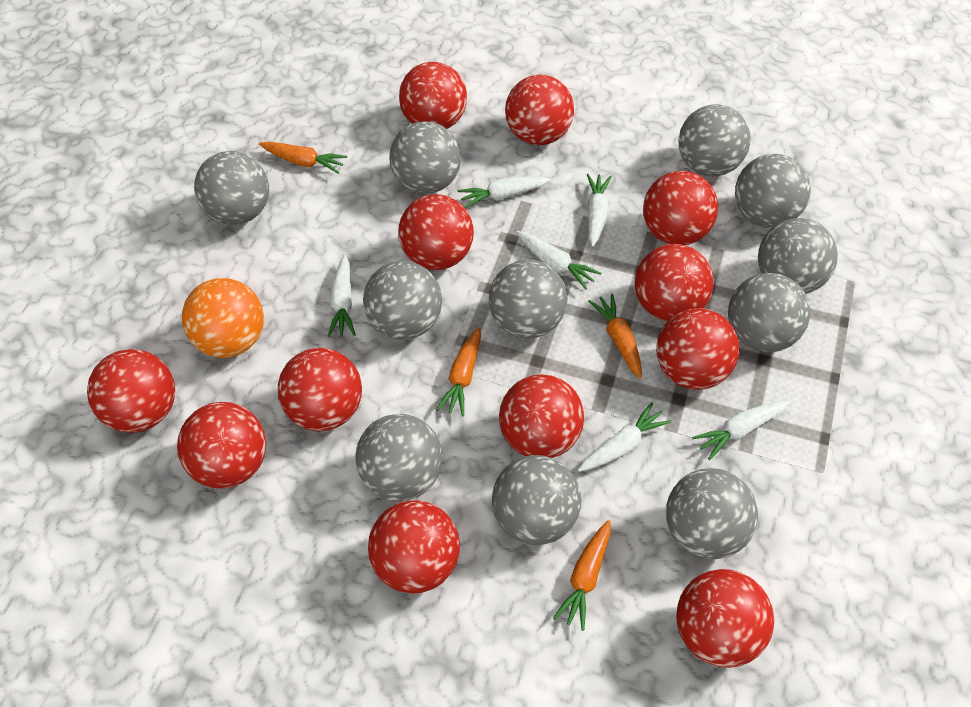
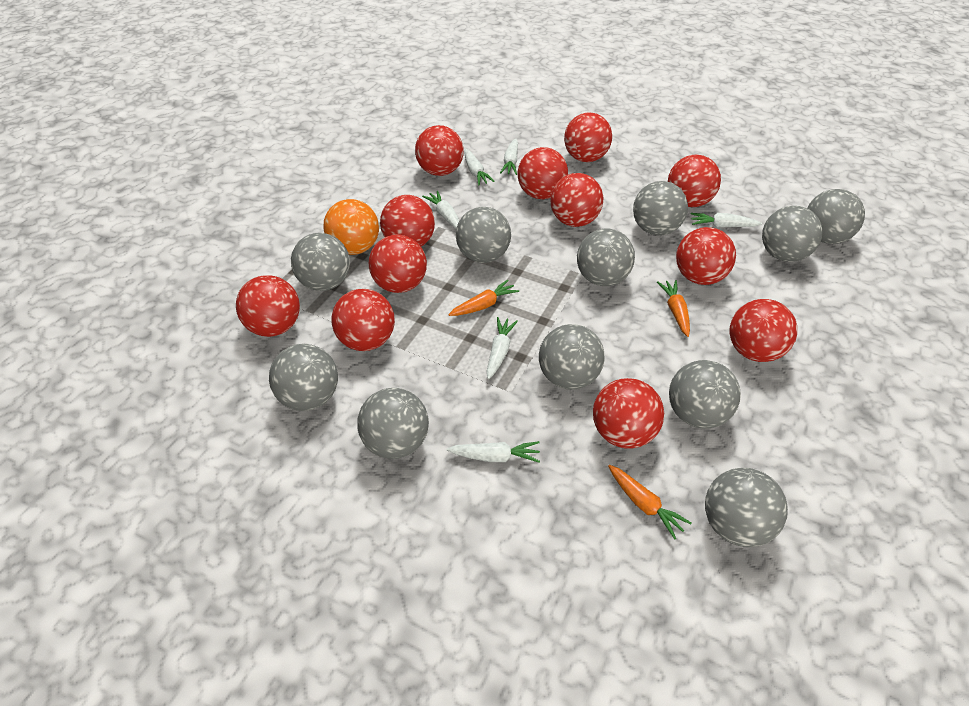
orange carrot: [259,141,347,174] [436,327,481,417] [553,520,611,631] [588,293,642,378] = 4 -> [448,280,519,316] [608,465,692,539] [657,280,690,337] = 3

